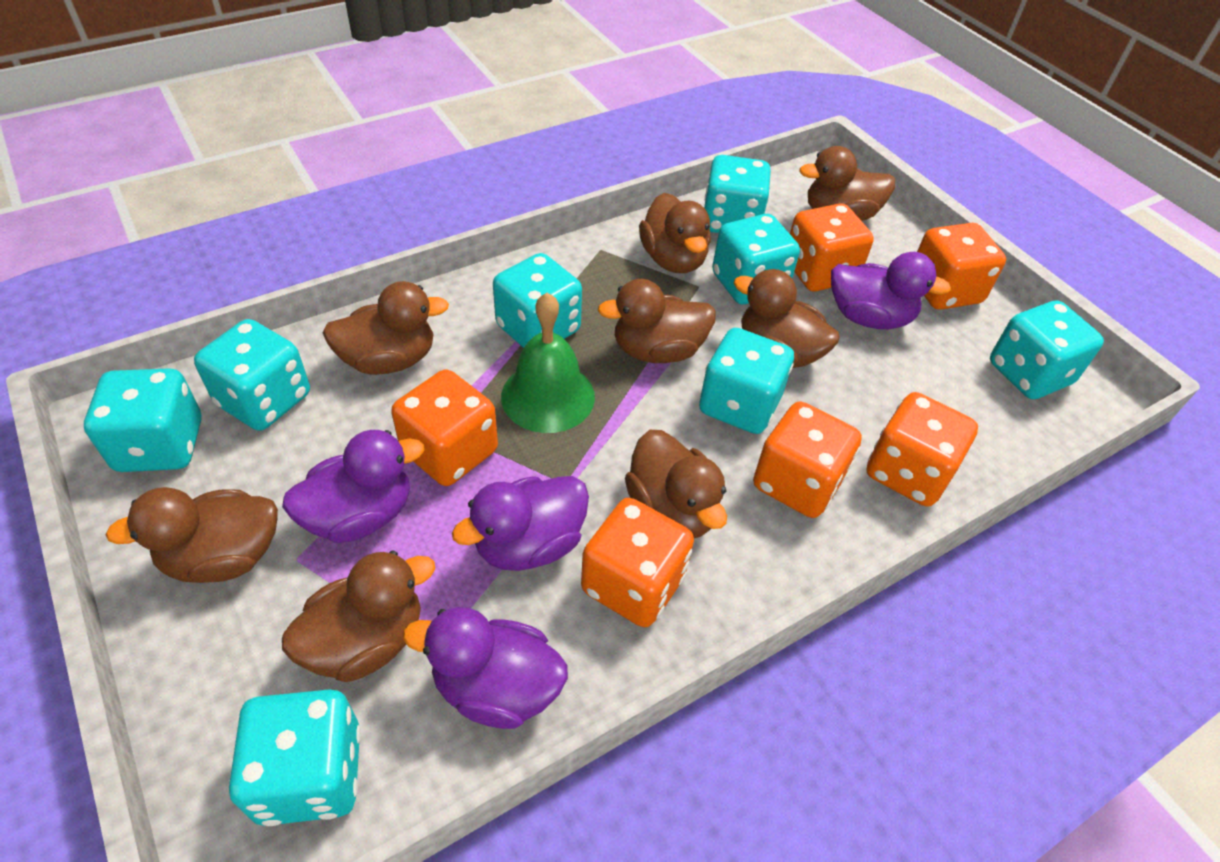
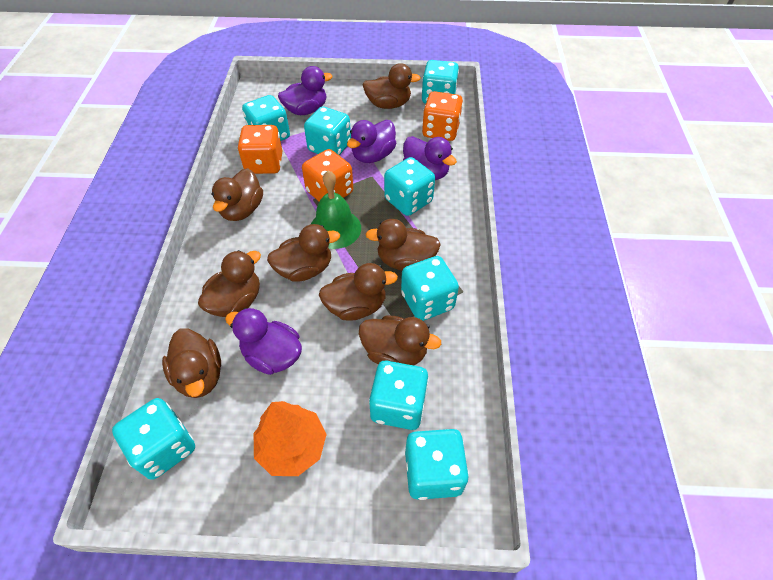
orange dice: [391,369,498,486] [581,498,694,627] [753,402,862,518] [790,203,874,291] [867,392,978,506] [917,223,1006,310] = 6 -> [238,125,282,174] [302,149,353,202] [422,91,463,141] = 3
orange tree: none = 0 -> [254,401,327,476] = 1

